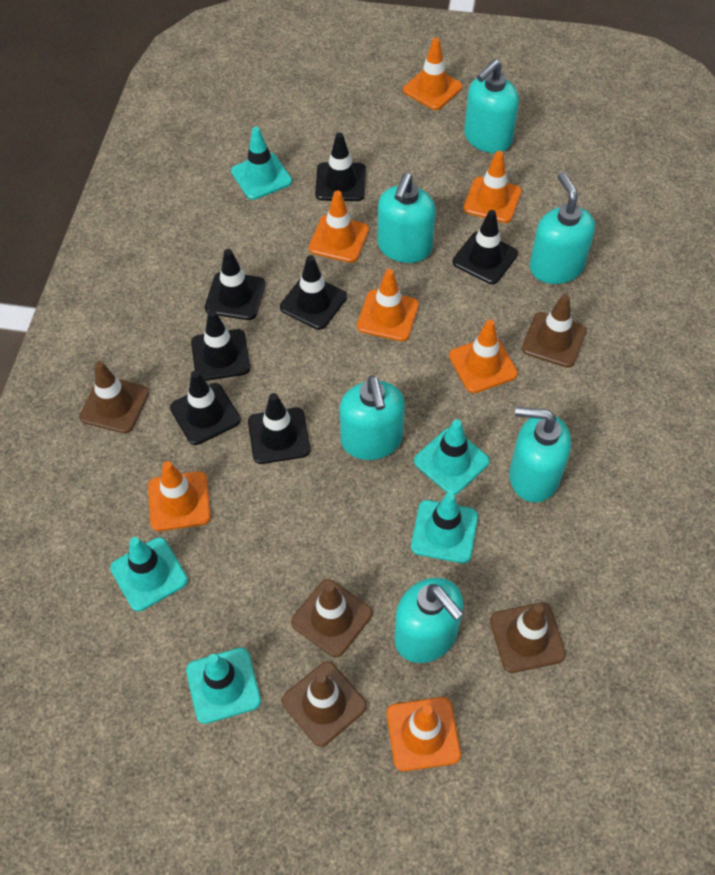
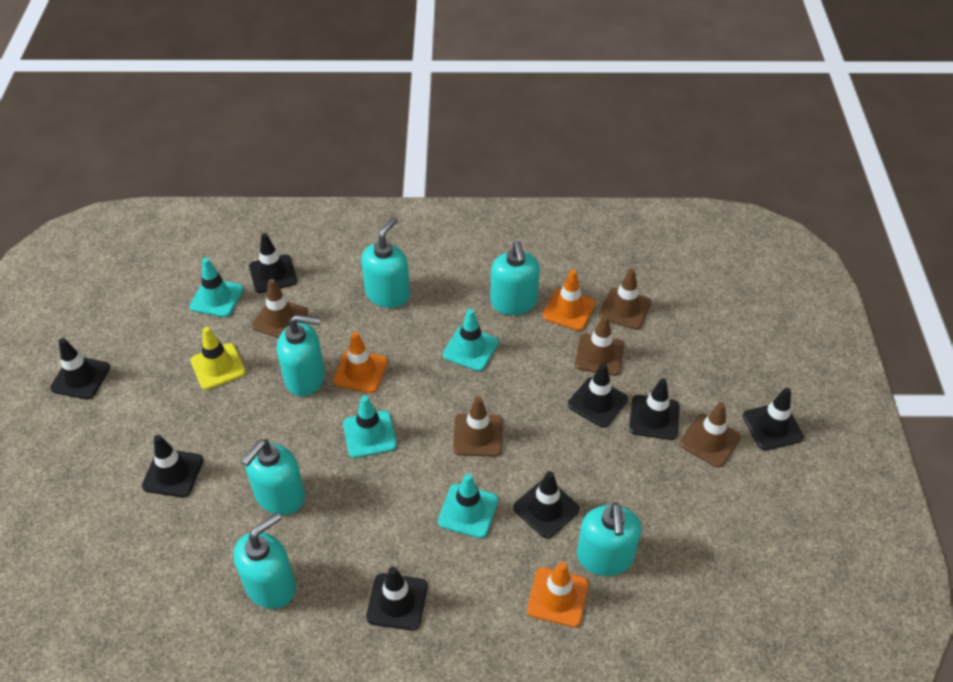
black traffic cone: [170,371,241,445] [191,310,250,381] [205,249,266,320] [248,393,310,464] [280,255,347,330] [315,132,366,201] [453,210,518,284] = 7 -> [50,338,110,400] [142,435,203,497] [249,233,297,293] [366,567,428,631] [513,471,580,538] [568,363,628,428] [629,378,680,440] [743,388,804,450] = 8
orange traffic cone: [148,461,211,531] [309,191,369,263] [357,269,419,341] [387,697,461,771] [403,38,463,110] [449,320,518,393] [463,151,522,223] = 7 -> [333,332,388,393] [527,562,589,627] [542,269,595,331] = 3
turquoise traffic cone: [110,537,188,611] [186,648,261,724] [231,127,292,200] [411,493,478,563] [414,419,490,495] = 5 -> [190,258,244,317] [343,396,397,458] [438,474,498,538] [443,309,499,371] = 4
yellow traffic cone: none = 0 -> [190,327,246,390] = 1

